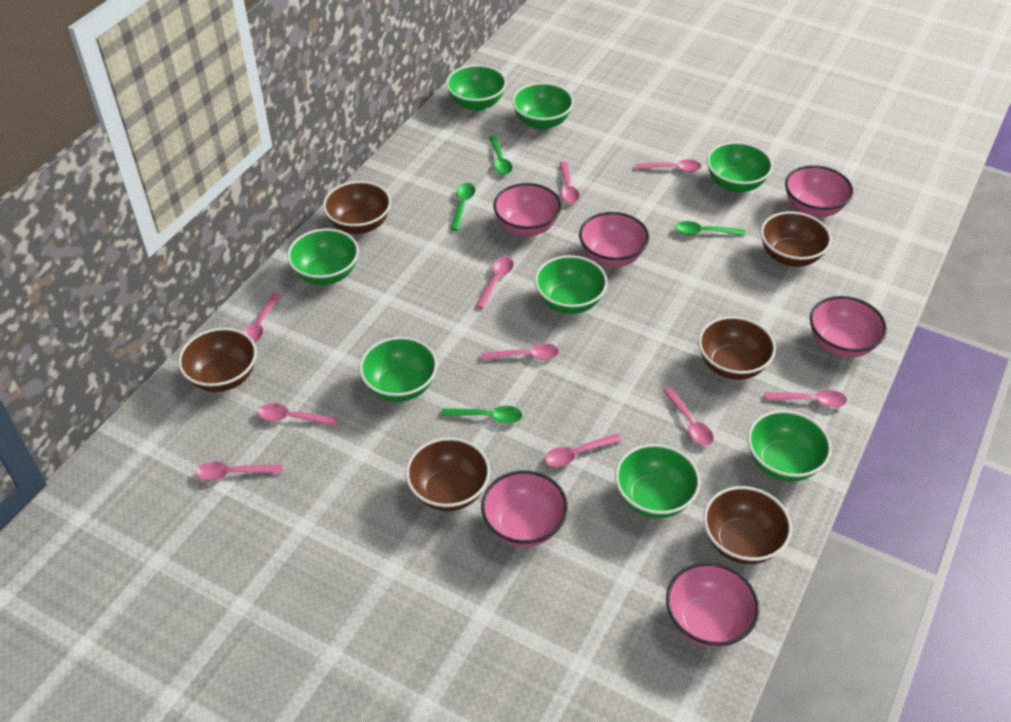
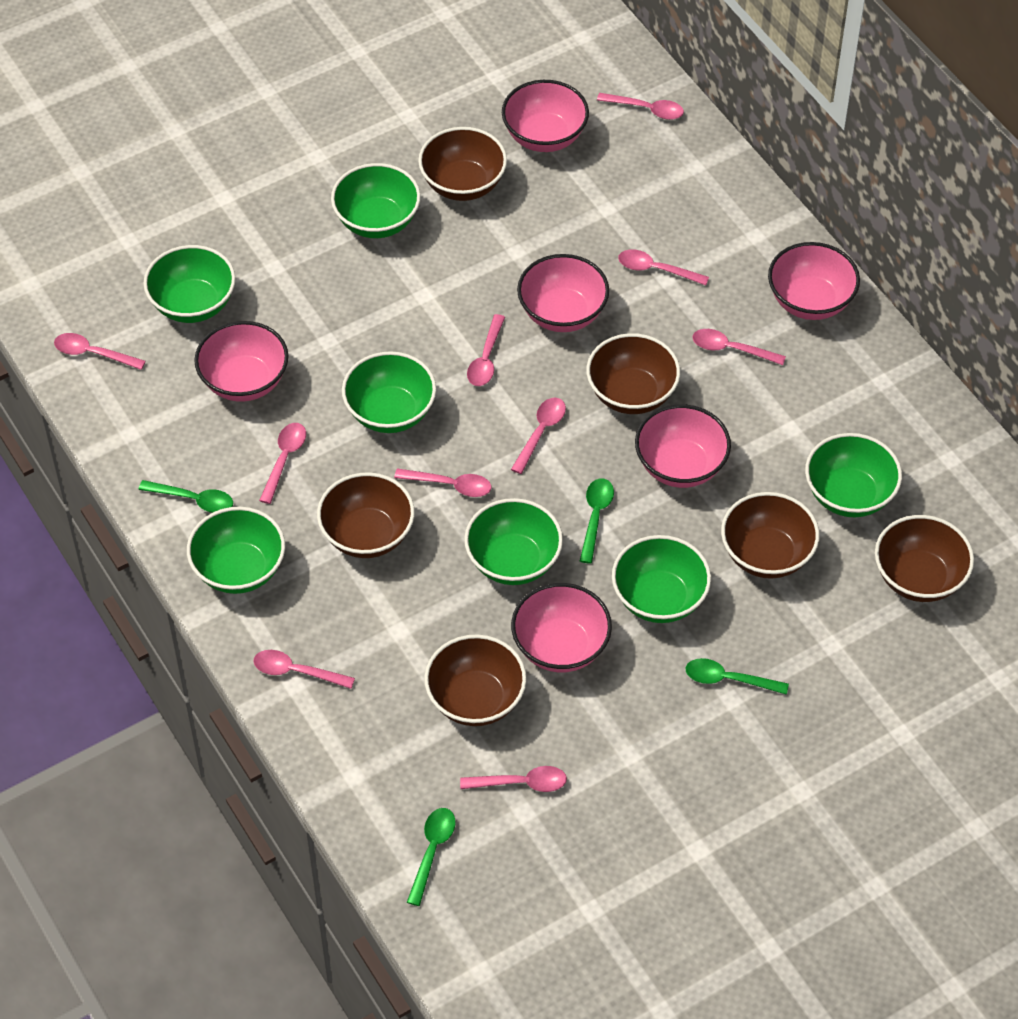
green bowl: [287,229,359,285] [359,337,438,402] [446,65,507,111] [512,82,574,130] [535,255,608,314] [615,444,700,518] [707,142,773,192] [748,410,832,482] = 8 -> [143,245,236,323] [187,507,285,594] [331,163,421,238] [342,351,436,433] [464,498,563,585] [612,535,711,623] [805,433,902,517] = 7

